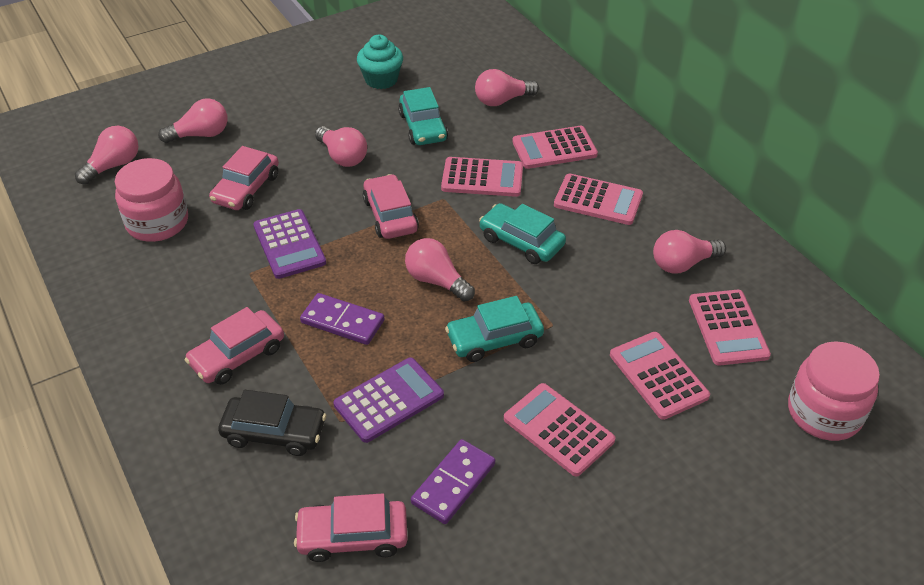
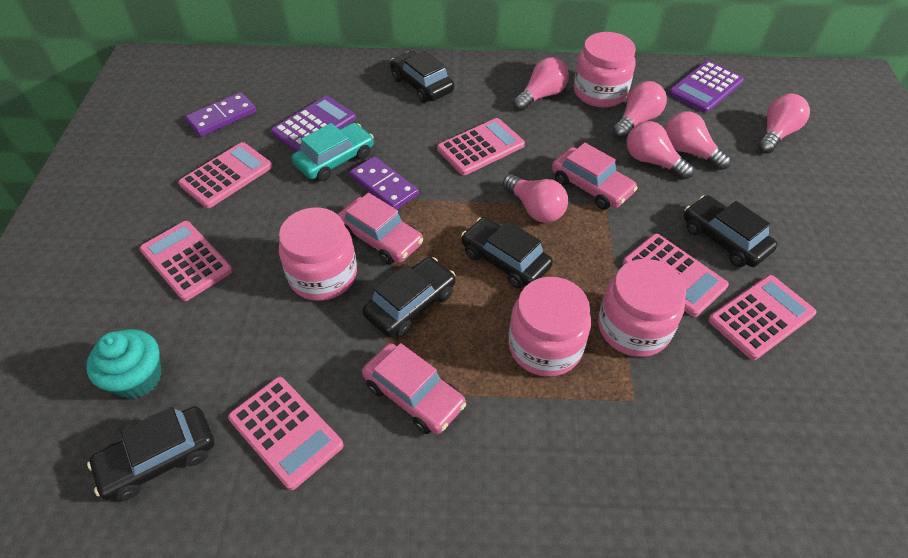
black car: [218,390,326,456] = 1 -> [87,406,214,501] [363,257,456,337] [390,51,454,103] [461,217,553,289] [684,195,778,267] = 5
pink car: [184,307,284,385] [209,146,279,210] [294,493,408,562] [363,174,419,239] = 4 -> [337,193,423,265] [362,343,466,434] [552,143,638,210] = 3
pink jar: [115,158,188,242] [788,341,880,441] = 2 -> [279,208,357,301] [508,277,591,377] [574,32,636,108] [598,259,686,357] = 4
turquoise car: [398,87,448,145] [445,296,544,362] [479,203,566,264] = 3 -> [292,123,374,181] = 1

